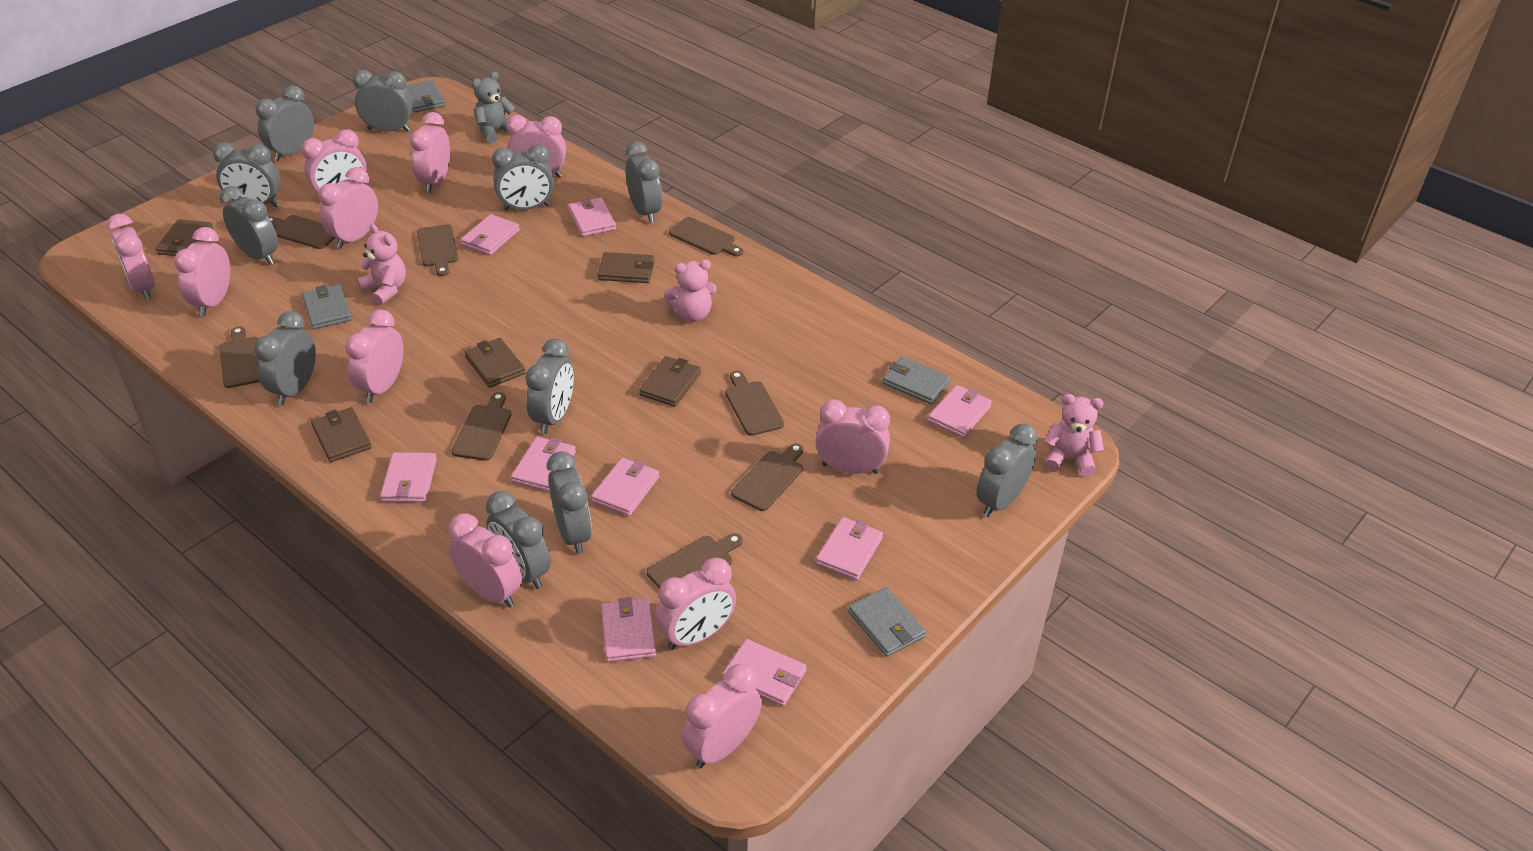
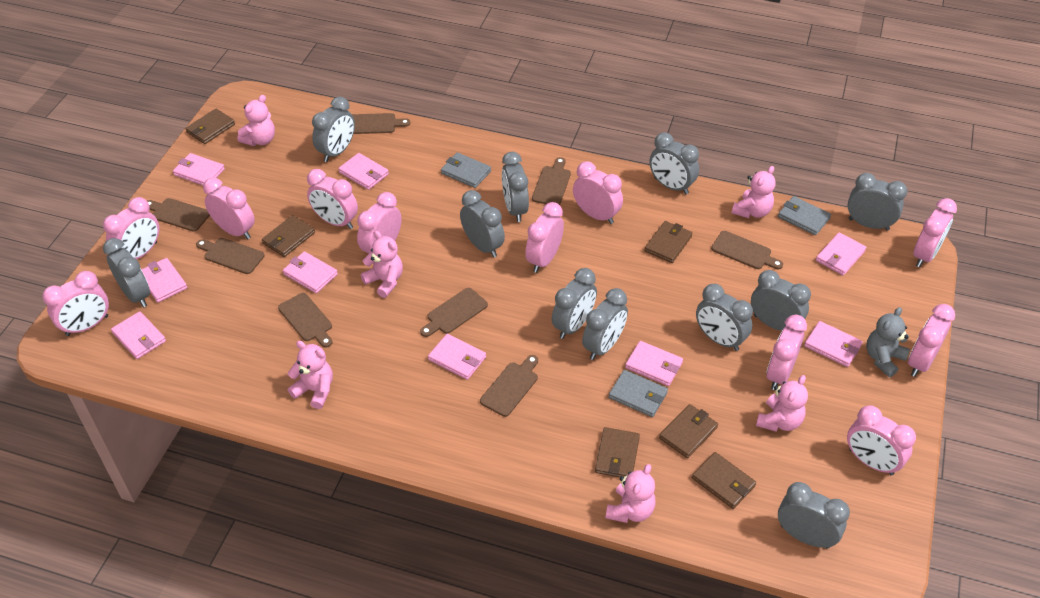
brown wallet: [156,219,214,256] [311,407,372,462] [464,338,526,388] [598,252,654,283] [639,356,701,407] = 5 -> [185,109,235,144] [262,215,315,257] [595,427,640,478] [645,221,692,263] [659,404,718,458] [692,452,756,509] = 6
grey wallet: [302,284,352,330] [405,80,446,112] [848,587,926,657] [882,356,951,404] = 4 -> [441,152,491,188] [609,370,668,417] [778,196,831,235] = 3
pink teddy bear: [357,224,406,305] [664,260,717,322] [1044,394,1104,477] = 3 -> [237,95,275,146] [288,341,333,409] [361,231,403,298] [605,464,656,523] [732,166,775,218] [756,375,808,432] = 6

